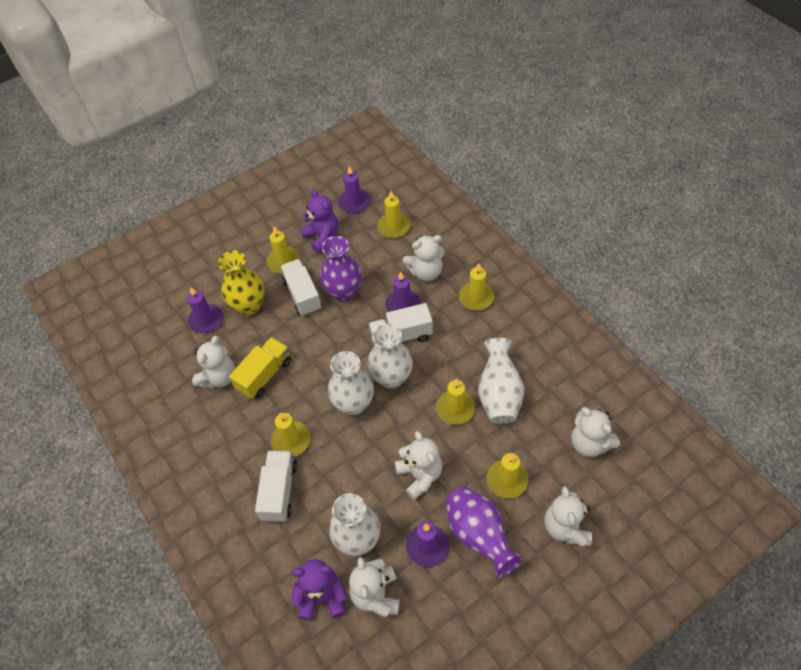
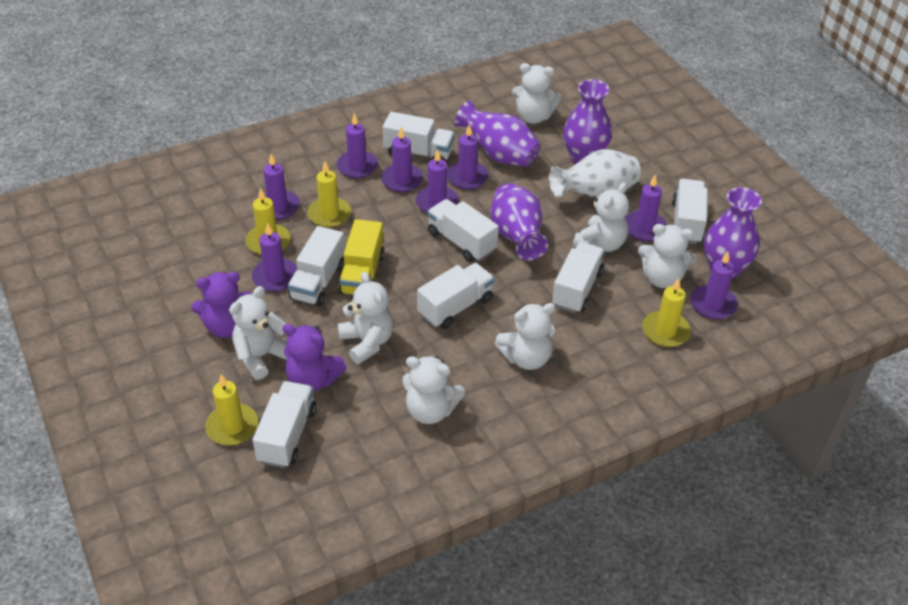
purple candle: [187,287,223,333] [338,166,370,214] [385,271,421,312] [406,521,449,567] = 4 -> [252,223,297,292] [263,154,300,220] [336,113,378,179] [381,127,423,192] [416,149,459,213] [447,124,488,190] [625,175,667,241] [690,251,738,320] = 8
purple vase: [320,236,362,302] [445,486,523,578] = 2 -> [455,100,540,167] [490,183,548,261] [563,79,612,164] [704,187,762,279] = 4
white teddy bear: [192,336,235,389] [349,557,400,617] [395,431,443,500] [403,235,445,281] [544,486,592,546] [571,407,620,457] = 6 -> [229,286,288,380] [337,272,394,364] [402,356,465,424] [495,303,556,370] [512,63,561,124] [573,182,629,252] [638,224,696,288] = 7
white truck: [255,451,297,522] [280,259,322,316] [368,303,433,346] = 3 -> [253,381,316,468] [288,226,345,307] [383,112,455,161] [417,263,495,329] [427,199,499,262] [552,242,605,313] [672,179,708,244] = 7
white vase: [328,351,374,415] [329,493,381,556] [368,324,413,388] [478,338,525,424] = 4 -> [549,149,641,197] = 1
yellow candle: [267,227,300,273] [271,412,311,457] [377,191,410,238] [436,379,475,425] [459,263,495,311] [487,453,529,498] = 6 -> [205,374,258,445] [245,187,291,255] [307,161,351,228] [642,278,691,347] = 4
yellow vase: [218,250,264,315] = 1 -> none = 0

